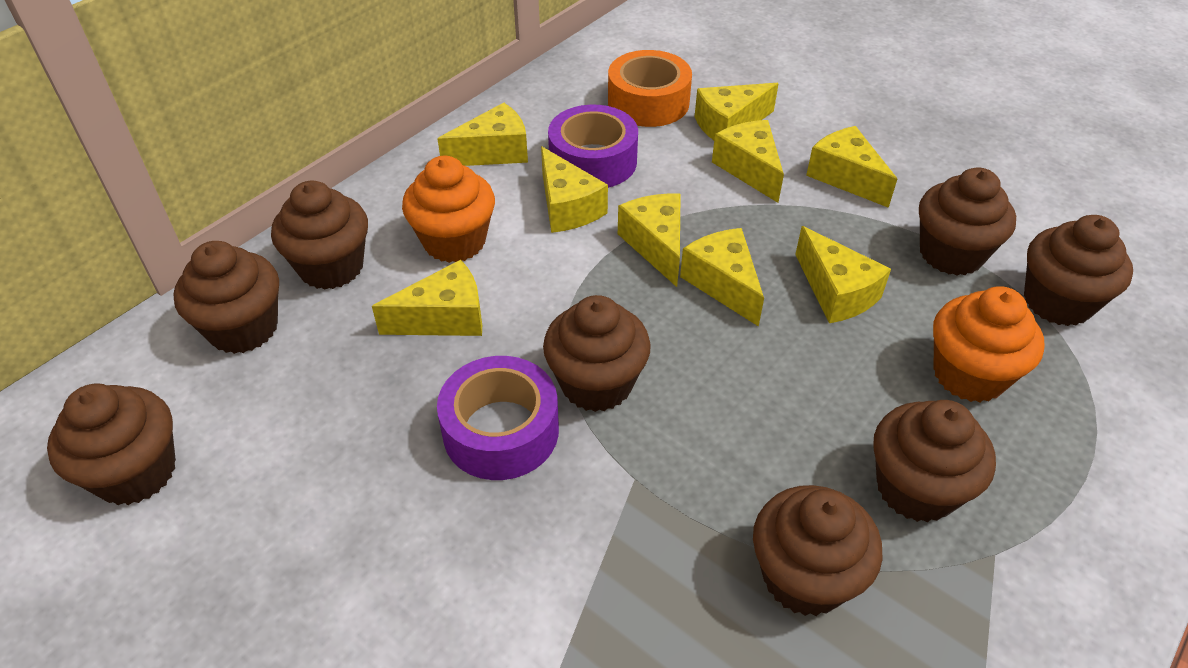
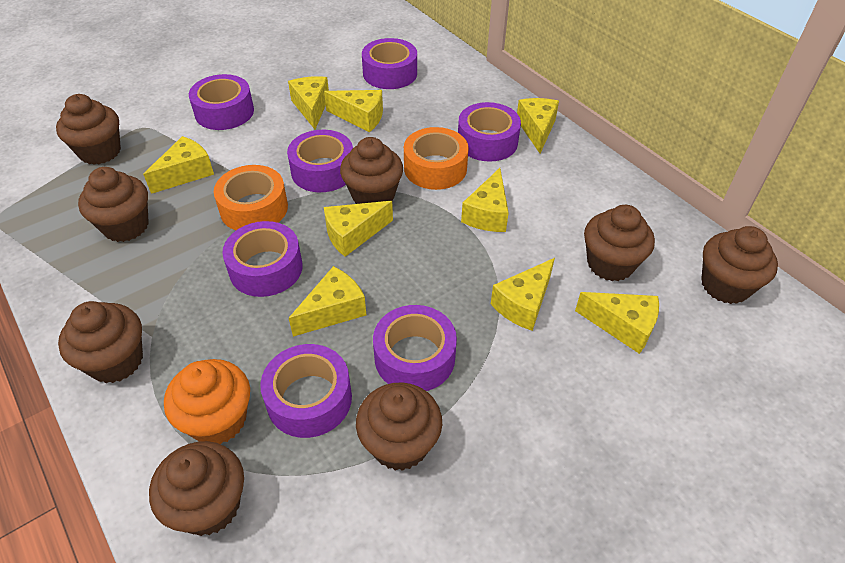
orange cupcake: [402,156,495,263] [933,286,1045,402] = 2 -> [164,359,250,444] = 1
orange tape: [608,50,692,127] = 1 -> [214,165,288,230] [404,127,469,190] = 2
purple tape: [437,356,559,480] [548,105,638,188] = 2 -> [189,74,254,130] [222,221,303,297] [260,344,352,438] [287,130,353,192] [362,38,417,89] [373,305,457,391] [458,102,521,162] = 7

